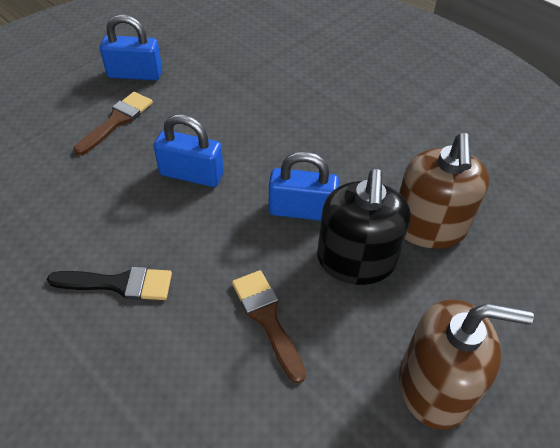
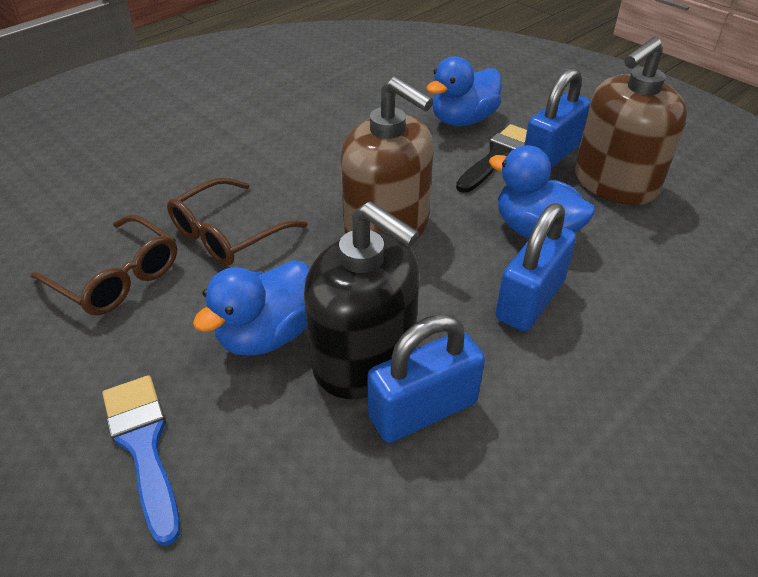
blue brush: none = 0 -> [102,375,180,546] = 1
blue duck: none = 0 -> [193,260,309,356] [426,56,502,126] [489,145,595,238] = 3
brown brush: [74,92,153,155] [232,270,306,384] = 2 -> none = 0
brown glasses: none = 0 -> [30,215,177,315] [167,178,308,266] = 2

